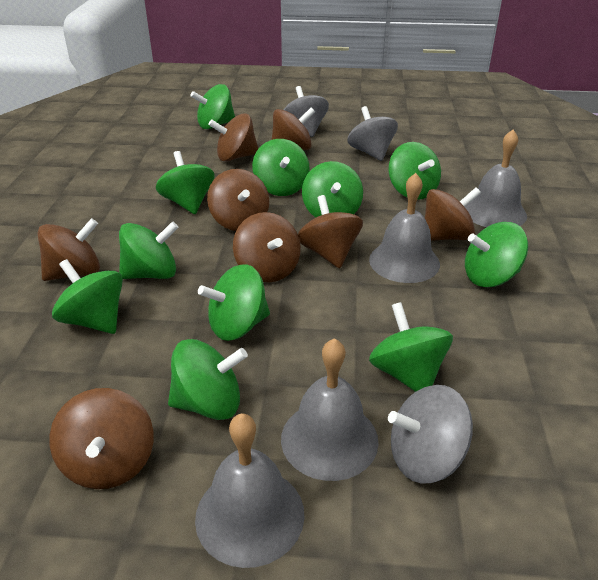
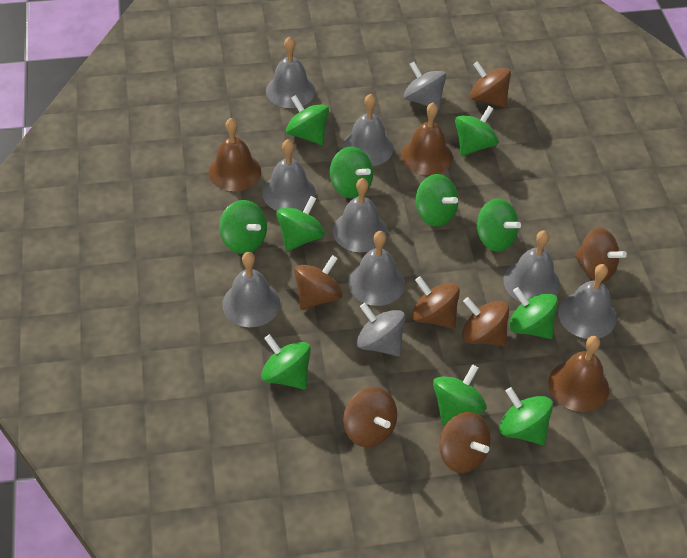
brown bell: none = 0 -> [208,118,261,191] [401,103,453,175] [548,336,609,412] = 3
brown spinning top: [37,218,100,281] [49,388,154,489] [207,169,269,231] [208,113,259,162] [233,212,301,282] [272,107,315,150] [298,195,363,268] [425,187,481,241] = 8 -> [294,255,343,310] [343,387,397,447] [412,276,460,329] [439,412,491,473] [462,297,509,346] [470,61,511,107] [575,228,627,282] = 7
grey bell: [195,414,305,568] [281,338,379,481] [369,173,440,283] [465,130,527,227] = 4 -> [222,252,280,327] [262,139,316,211] [266,36,315,108] [332,178,387,252] [342,94,393,166] [348,231,405,306] [503,230,560,302] [558,264,616,339] = 8
grey spinning top: [284,86,329,137] [347,106,398,161] [388,385,473,484] = 3 -> [356,303,405,356] [404,62,446,110] = 2

